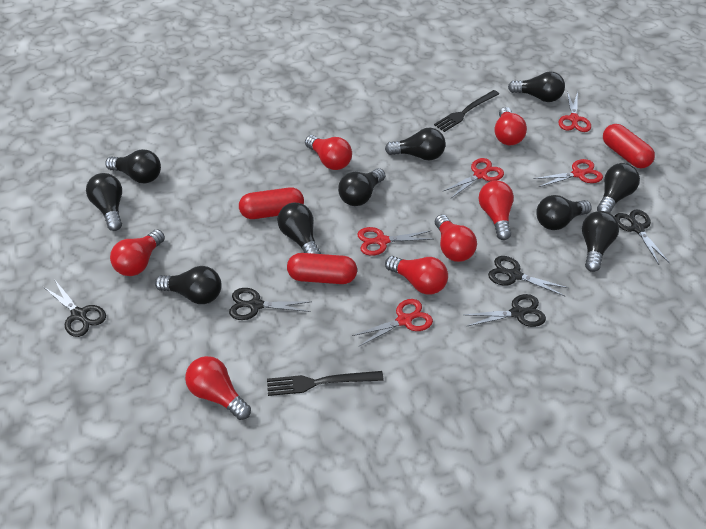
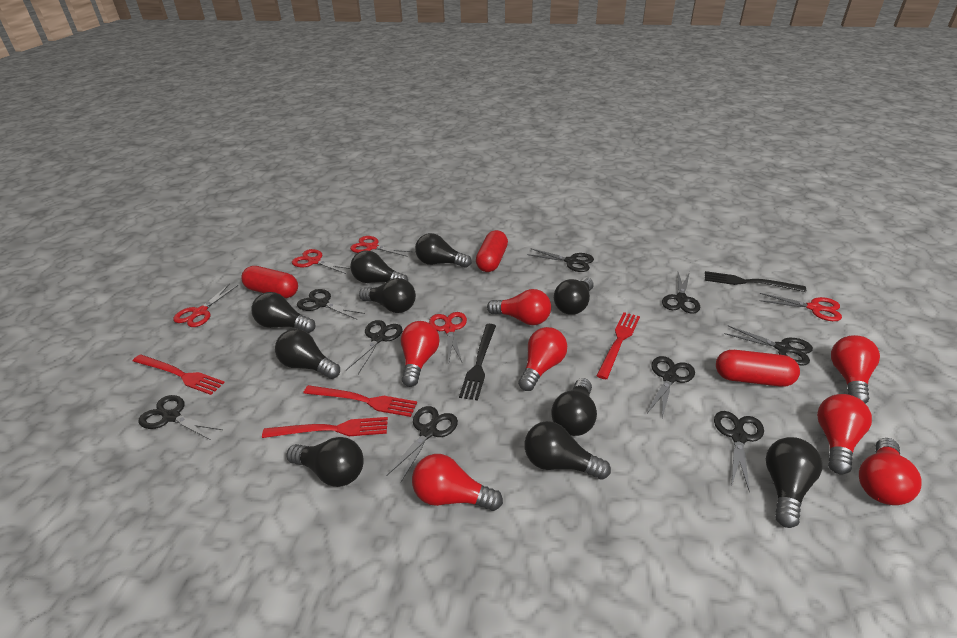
black scissors: [44,279,106,337] [229,288,312,320] [464,294,546,327] [488,256,568,296] [615,210,670,265] = 5 -> [138,395,223,440] [297,289,365,319] [346,320,403,374] [386,406,458,482] [527,249,594,272] [647,356,695,418] [662,272,700,314] [714,411,764,492] [724,325,813,366] = 9
red fork: none = 0 -> [133,354,225,395] [262,417,388,438] [303,385,417,417] [596,312,640,379] = 4

